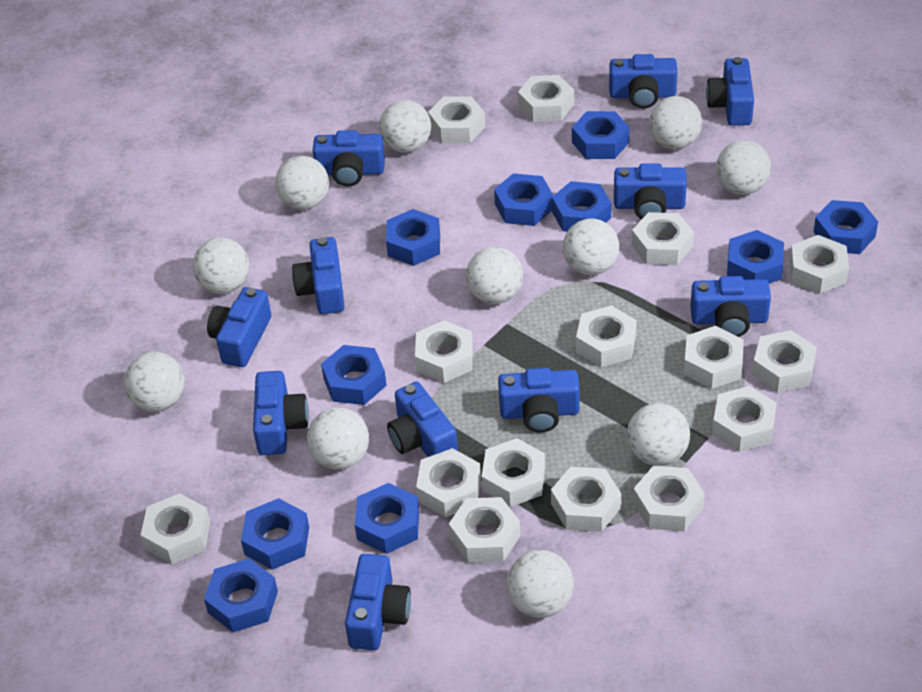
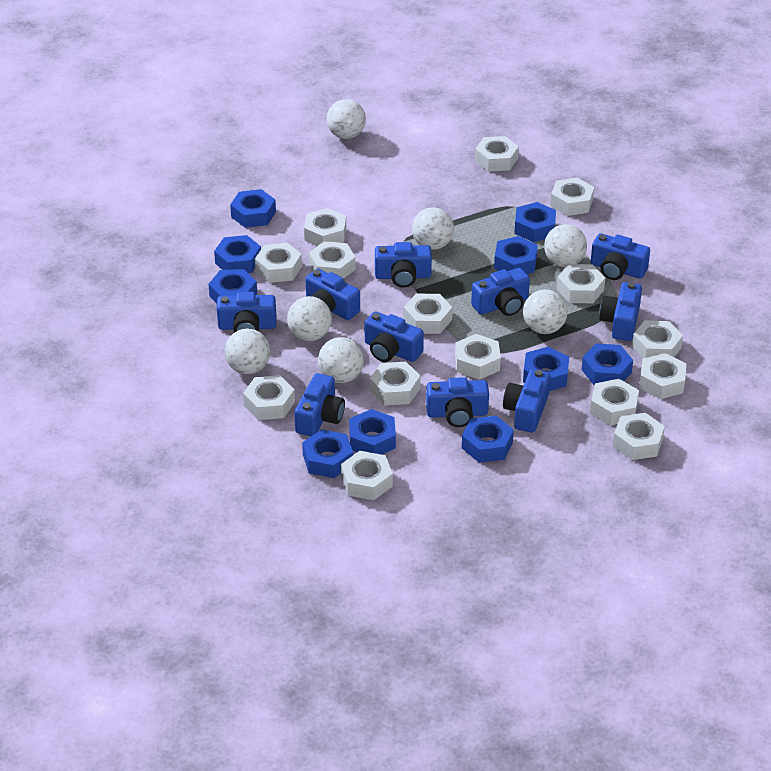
blue camera: [207,287,271,367] [253,371,309,455] [292,237,345,314] [313,130,385,186] [345,554,411,650] [387,382,458,457] [498,368,580,433] [609,54,677,109] [614,163,687,219] [690,276,771,337] [706,57,754,126] = 11 -> [217,292,276,333] [294,373,345,436] [305,268,360,320] [365,311,424,362] [375,242,432,288] [426,377,489,427] [471,268,530,316] [503,369,550,433] [591,233,650,280] [599,282,642,341] = 10
white ball: [124,352,185,412] [193,238,249,294] [275,156,329,210] [307,407,369,470] [379,100,431,153] [466,247,523,304] [507,550,574,618] [563,219,619,275] [627,403,690,466] [649,96,702,149] [716,140,771,195] = 11 -> [225,329,270,374] [287,296,332,341] [318,337,364,383] [327,99,366,139] [412,207,454,250] [523,289,568,334] [544,224,587,267] = 7

